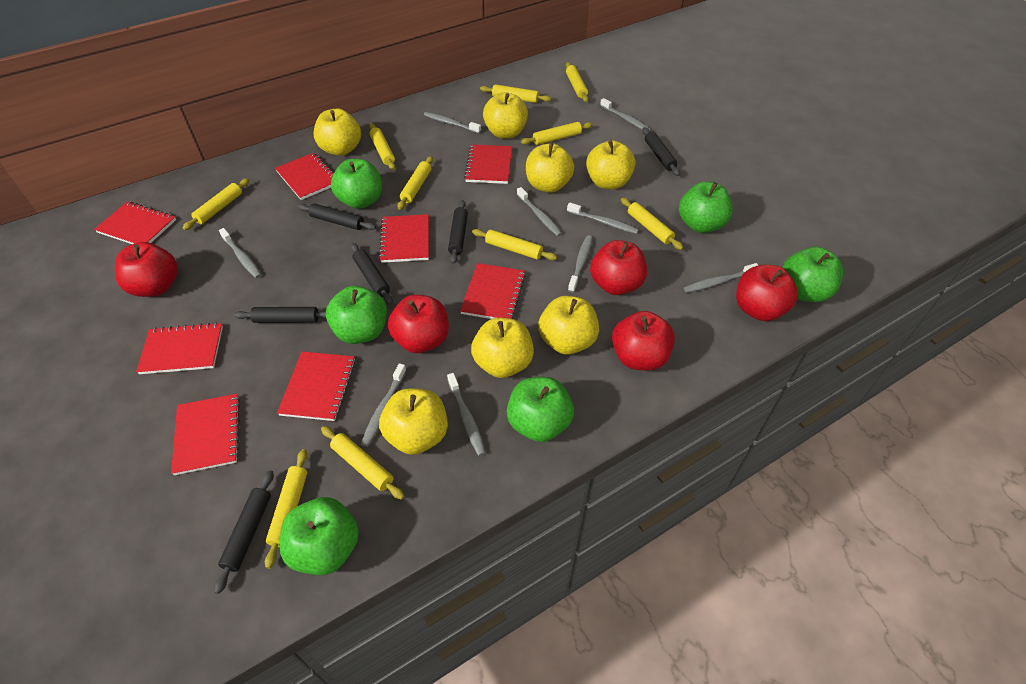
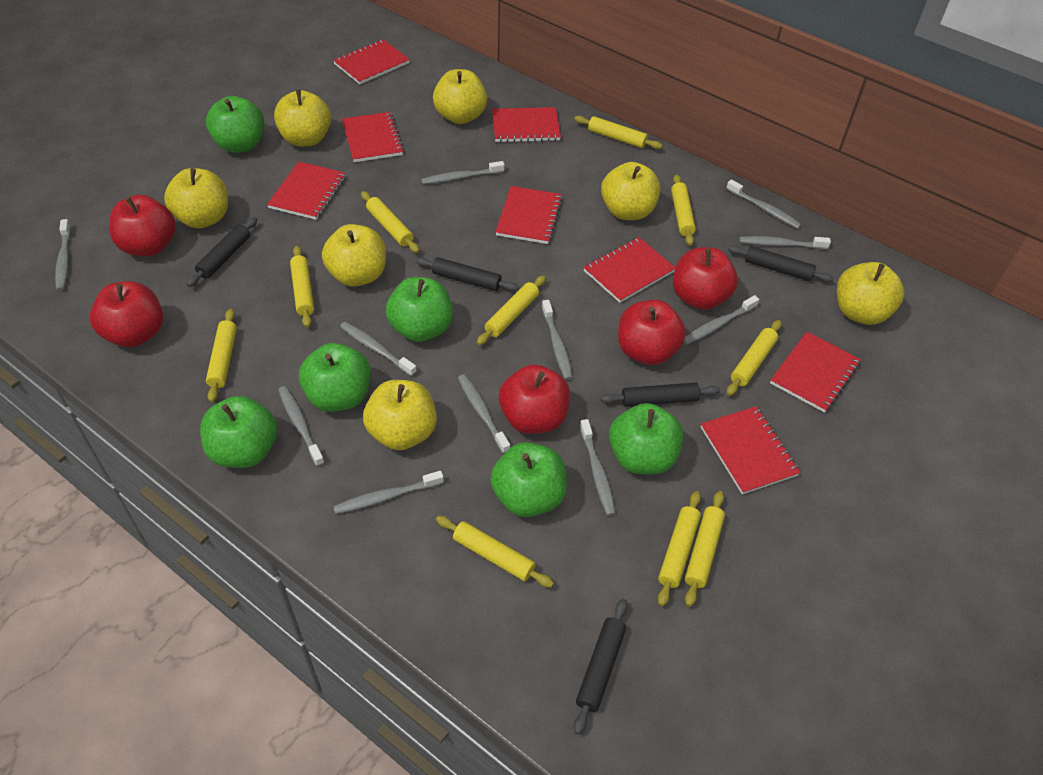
black rolling pin: [214,470,274,594] [233,307,326,323] [297,203,376,230] [350,243,393,305] [448,200,468,264] [642,127,680,176] = 6 -> [187,217,257,287] [415,257,519,291] [574,599,628,735] [601,382,720,407] [728,245,834,282] = 5
grey toothbrush: [219,228,261,278] [361,363,406,447] [424,112,481,133] [447,373,486,456] [517,187,562,236] [567,202,639,234] [568,235,593,292] [600,98,651,132] [684,263,758,293] = 9 -> [55,219,71,291] [278,386,325,467] [333,471,444,514] [340,322,417,376] [421,161,505,184] [458,374,510,454] [542,300,573,380] [580,419,616,516] [684,295,759,345] [726,179,802,229] [739,236,831,249] = 11

